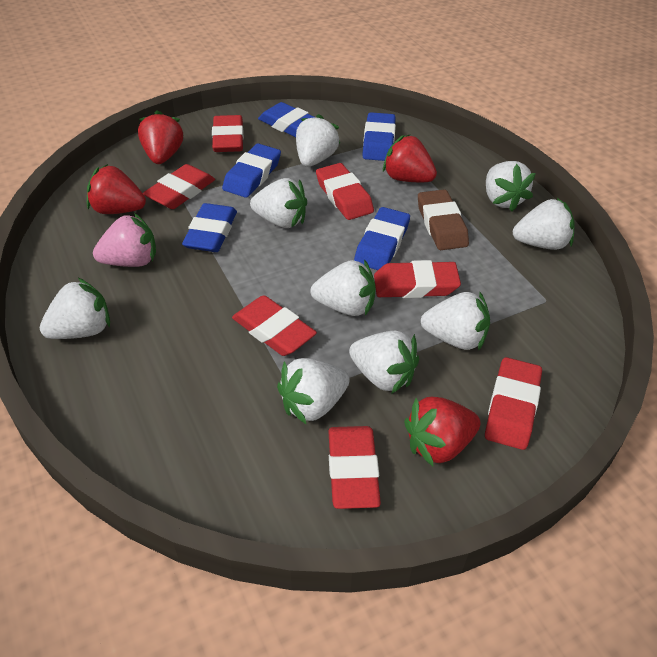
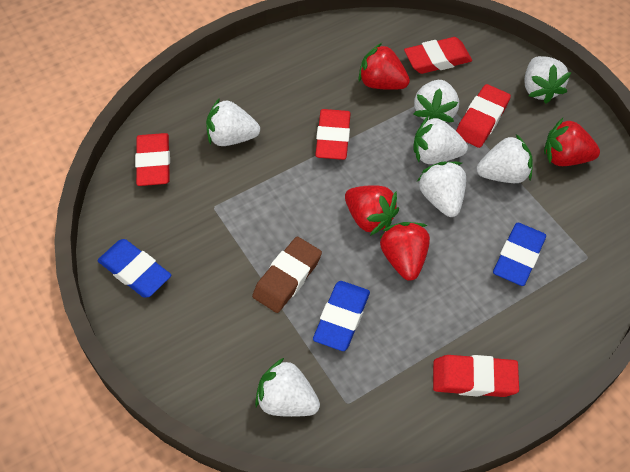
blue eraser: [182,203,237,252] [222,143,281,198] [258,102,316,137] [354,207,410,270] [362,112,396,161] = 5 -> [98,239,171,297] [313,281,370,351] [493,223,546,286] = 3
pink strawberry: [93,213,156,267] = 1 -> none = 0
red eraser: [143,164,215,209] [212,115,244,152] [232,295,317,356] [316,163,374,220] [328,426,381,509] [374,260,461,298] [485,357,542,450] = 7 -> [135,133,170,186] [315,109,351,160] [404,37,472,74] [433,355,519,397] [456,84,511,148] = 5
white strawberry: [40,278,110,339] [250,178,307,228] [277,358,350,425] [296,114,340,167] [310,259,376,316] [349,331,419,394] [421,292,490,351] [486,161,536,212] [513,198,575,250] = 9 -> [206,98,260,146] [255,358,320,417] [414,80,459,122] [414,115,468,164] [417,162,466,217] [477,134,533,183] [525,56,571,104] = 7

